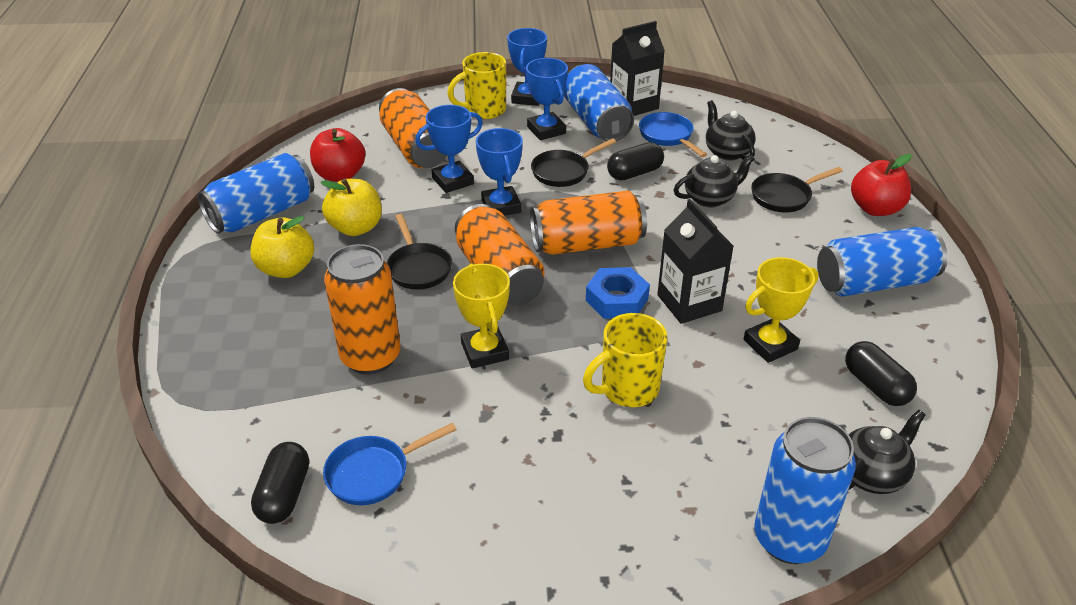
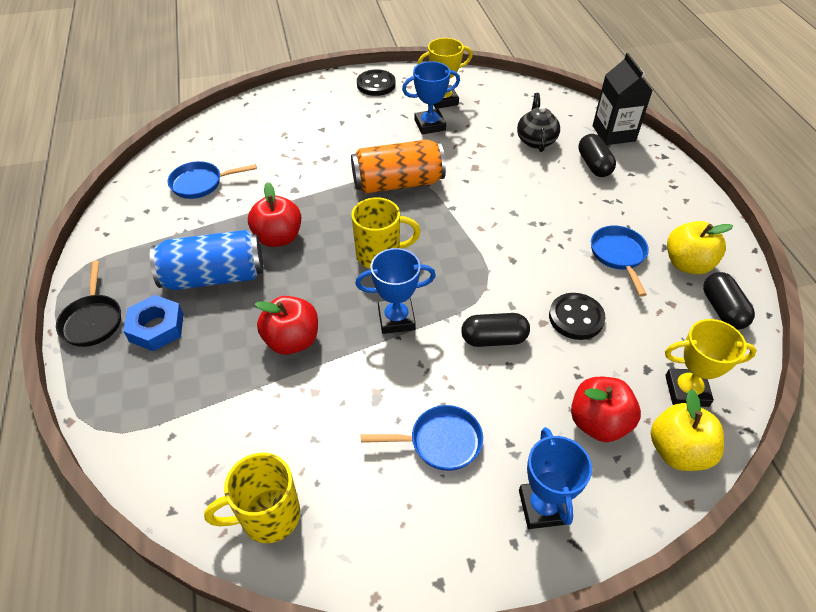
black button: none = 0 -> [357,69,396,96] [549,293,605,340] = 2
black carton: [610,21,665,116] [657,199,734,324] = 2 -> [593,53,653,145] = 1
black pan: [387,214,452,290] [531,138,616,187] [751,167,843,212] = 3 -> [56,261,121,347] = 1
black teapot: [674,154,755,207] [706,100,756,161] [849,410,926,494] = 3 -> [517,93,560,152] = 1
blue can: [197,153,314,234] [563,64,634,141] [754,417,856,564] [817,227,947,296] = 4 -> [150,230,263,290] = 1
blue pan: [323,423,457,505] [639,112,707,157] = 2 -> [168,161,257,199] [361,405,483,471] [591,226,649,297] = 3
blue trophy: [415,105,483,193] [476,128,523,216] [507,28,547,106] [526,58,568,140] = 4 -> [355,248,436,334] [402,61,460,135] [519,427,592,529] = 3
orange can: [324,244,401,375] [379,88,447,168] [455,204,544,306] [530,191,647,255] = 4 -> [351,139,446,193] = 1
red apple: [310,128,365,182] [851,154,912,216] = 2 -> [248,182,301,247] [255,296,318,355] [571,377,641,442] = 3

